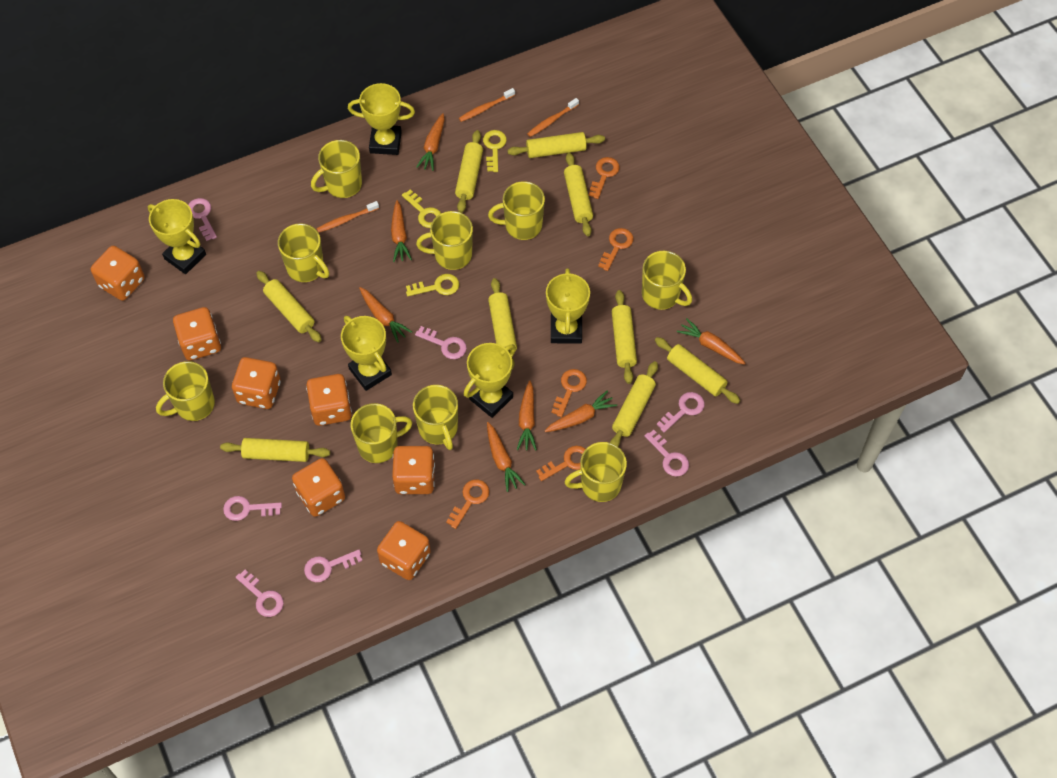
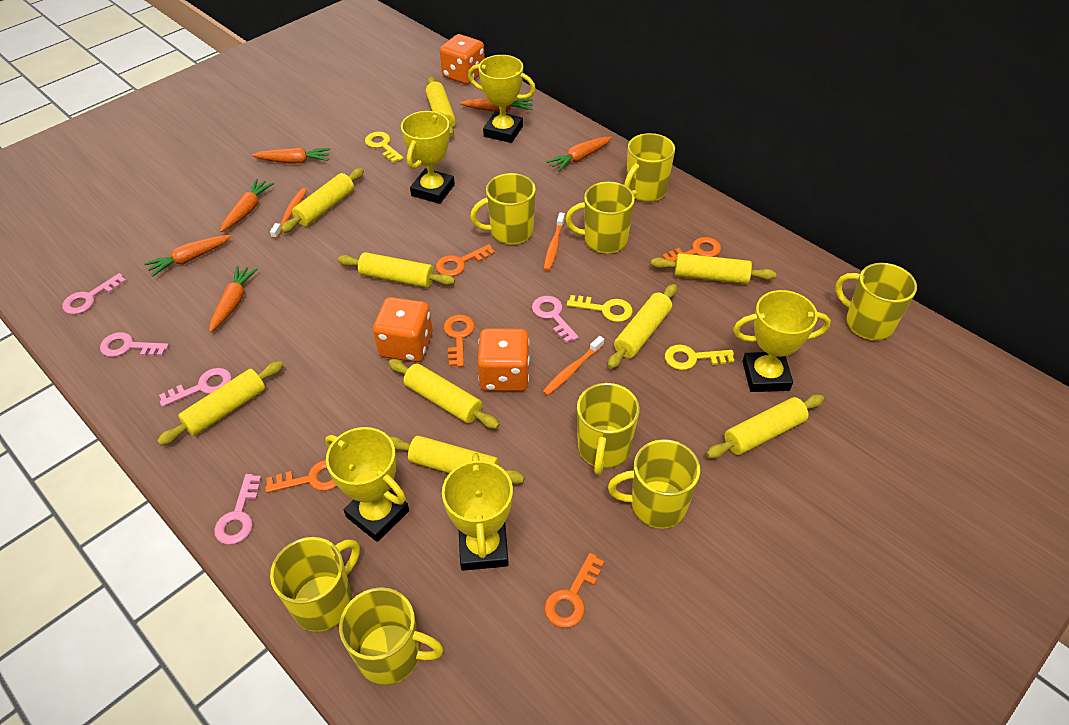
orange carrot: [359,287,412,343] [391,200,412,262] [416,113,445,171] [487,422,526,492] [517,381,537,451] [545,390,617,432] [677,318,746,365] = 7 -> [144,235,232,277] [209,266,258,333] [220,179,274,232] [252,148,330,164] [460,98,533,112] [547,137,612,171] = 6
orange dice: [91,246,145,301] [173,307,221,360] [232,357,281,409] [292,458,345,517] [306,374,352,426] [377,521,431,580] [392,446,435,494] = 7 -> [373,297,432,362] [440,34,485,85] [478,328,530,392] = 3
pink key: [188,198,217,241] [223,496,282,521] [235,570,284,617] [304,549,362,582] [415,326,467,359] [644,430,689,477] [657,392,705,432] = 7 -> [62,273,126,315] [100,332,169,357] [159,368,232,407] [214,474,262,545] [532,296,579,343] = 5
yellow mug: [156,361,215,421] [278,223,329,282] [311,140,362,198] [351,403,413,463] [413,385,458,450] [416,211,473,270] [488,181,545,240] [565,442,627,502] [642,251,692,310] = 9 -> [270,537,360,632] [339,587,443,685] [470,173,536,245] [566,182,635,254] [577,383,640,475] [608,439,700,529] [624,133,675,202] [835,263,917,340] = 8

